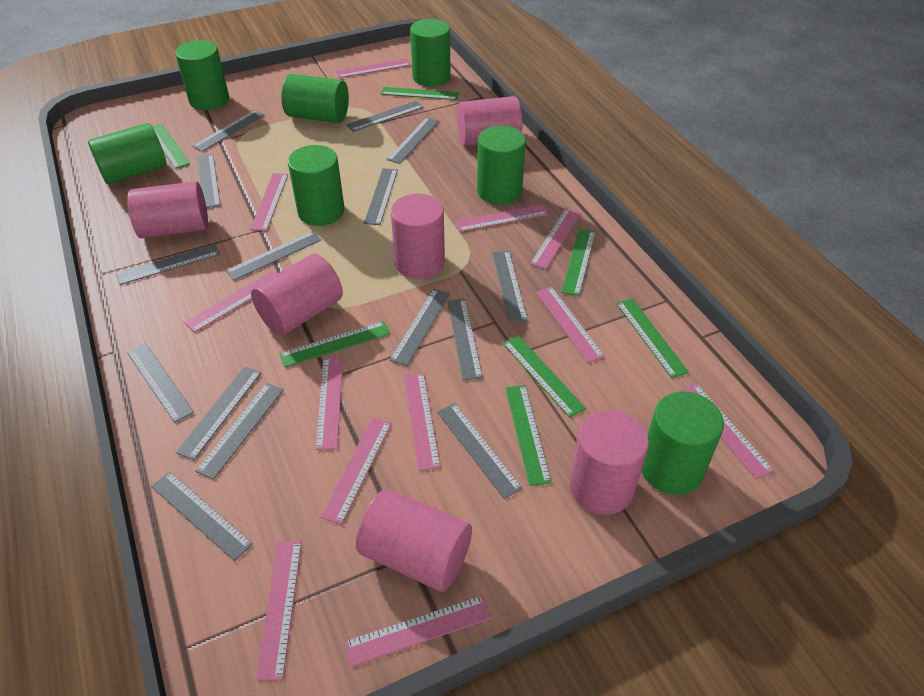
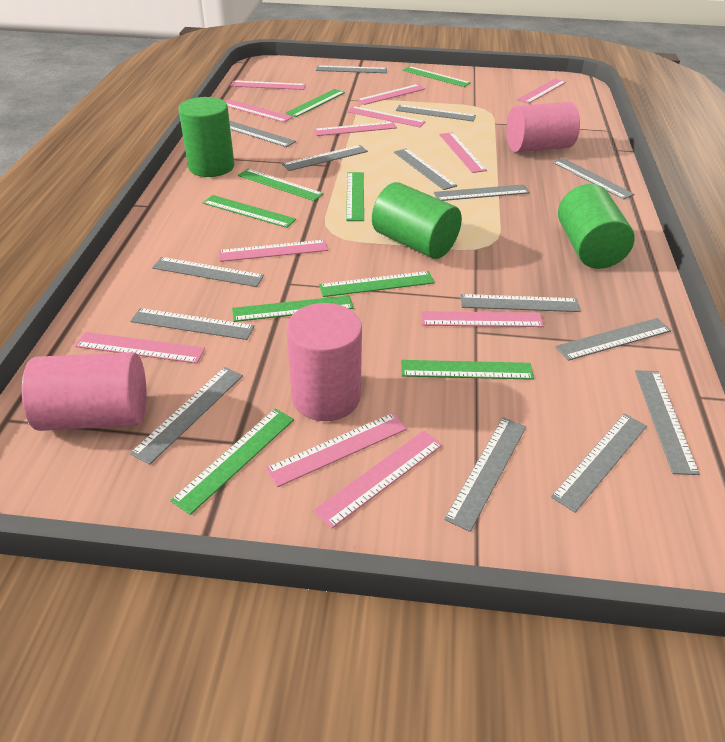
green cylinder: [88,123,167,184] [175,40,229,110] [281,74,349,123] [288,145,344,226] [410,19,450,87] [477,126,526,205] [641,391,724,495] = 7 -> [179,97,234,177] [372,182,462,259] [558,184,635,269] = 3
green ruler: [152,123,190,169] [279,321,390,367] [381,87,459,100] [503,336,586,418] [505,385,552,486] [561,229,596,296] [616,298,689,378] = 7 -> [170,409,294,515] [203,195,296,228] [232,295,353,322] [238,169,324,201] [285,89,345,117] [319,271,434,297] [346,172,364,221] [401,360,534,380] [403,66,471,87] = 9
pink cylinder: [127,181,208,239] [251,254,343,336] [356,489,472,592] [391,194,445,279] [457,96,522,146] [570,410,649,515] = 6 -> [22,352,147,431] [286,303,362,421] [507,102,580,152] = 3

